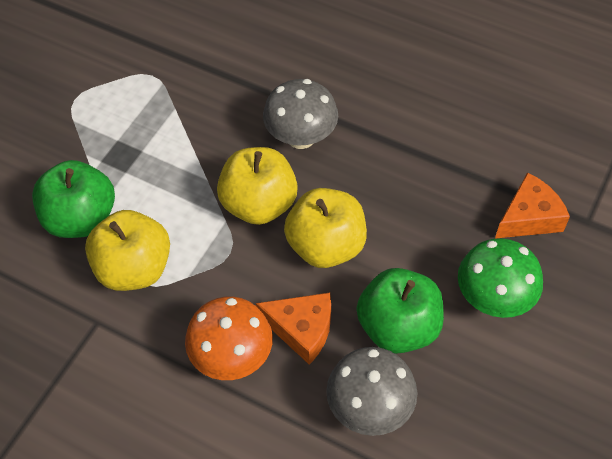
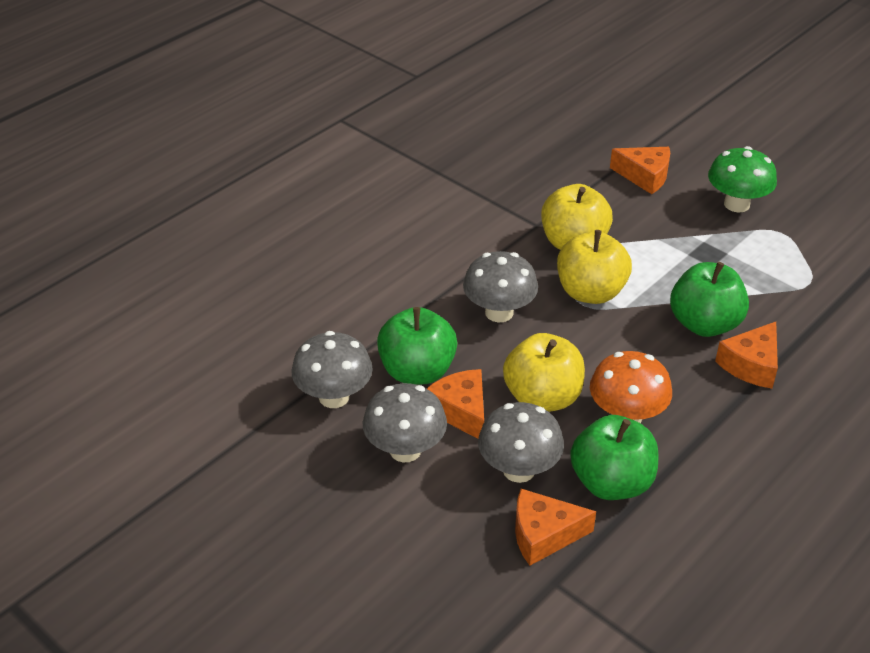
green apple: [32,160,115,238] [356,268,444,354] = 2 -> [377,307,457,385] [570,415,658,500] [670,262,749,337] = 3
grey mushroom: [263,79,338,149] [326,347,417,436] = 2 -> [291,331,373,408] [363,383,447,462] [463,251,538,322] [478,402,564,483] = 4
orange cheese: [256,293,331,365] [495,172,570,239] = 2 -> [427,369,484,439] [515,489,596,566] [610,147,670,194] [715,322,778,389] = 4

